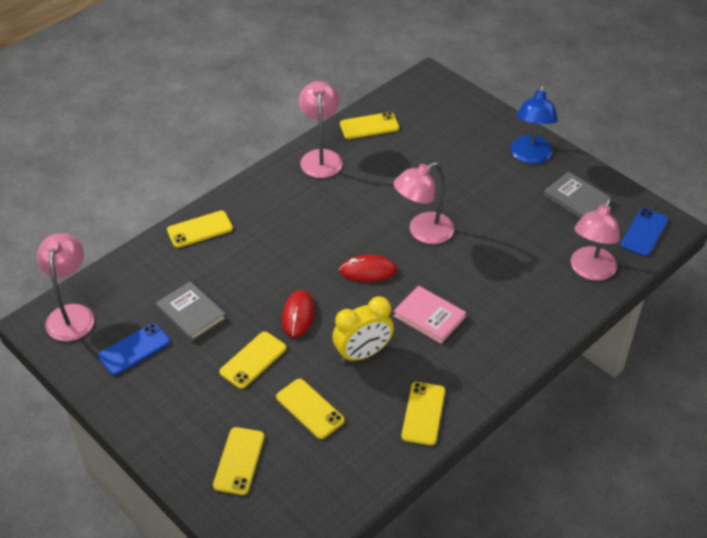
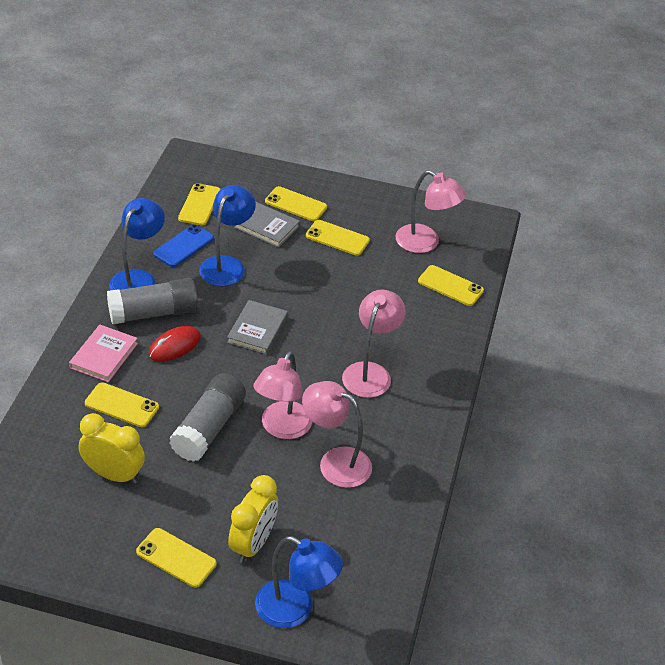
blue lamp: [511,85,558,164] = 1 -> [109,198,165,290] [199,185,256,286] [255,536,343,628] = 3
blue phone: [98,323,170,375] [620,208,668,256] = 2 -> [153,224,214,267] = 1
grey glue stick: none = 0 -> [107,278,198,324] [169,373,246,462] = 2
red mouse: [282,290,314,338] [339,255,397,282] = 2 -> [149,326,201,362] = 1
yellow clock: [332,296,394,363] = 1 -> [79,413,145,484] [228,475,278,563] = 2

